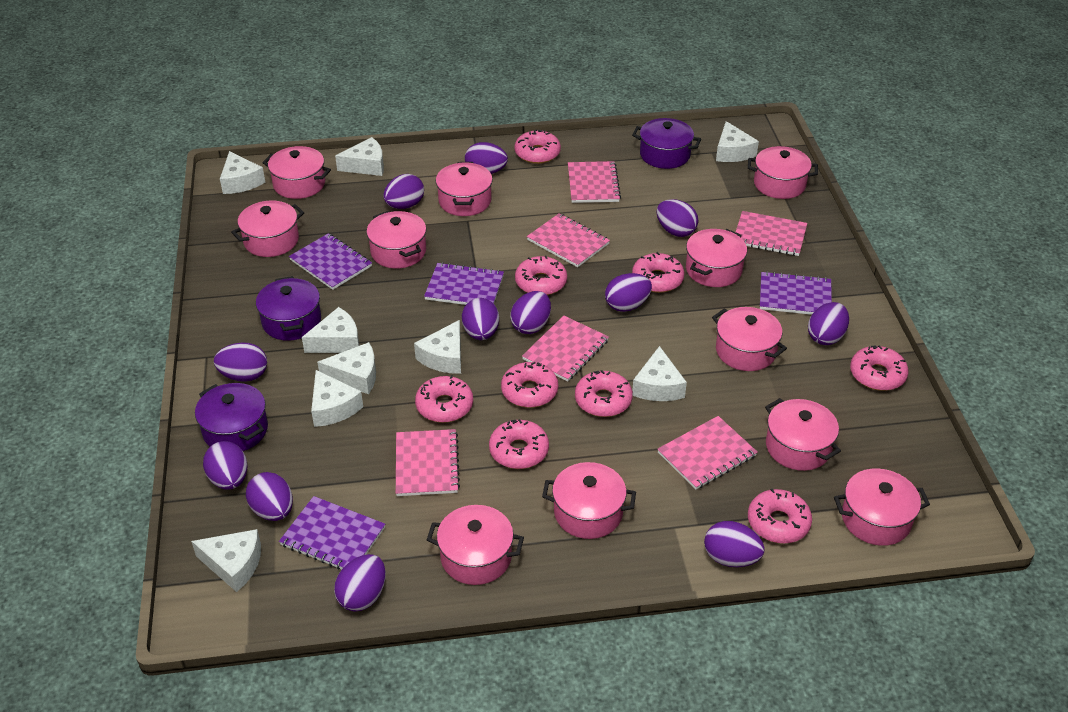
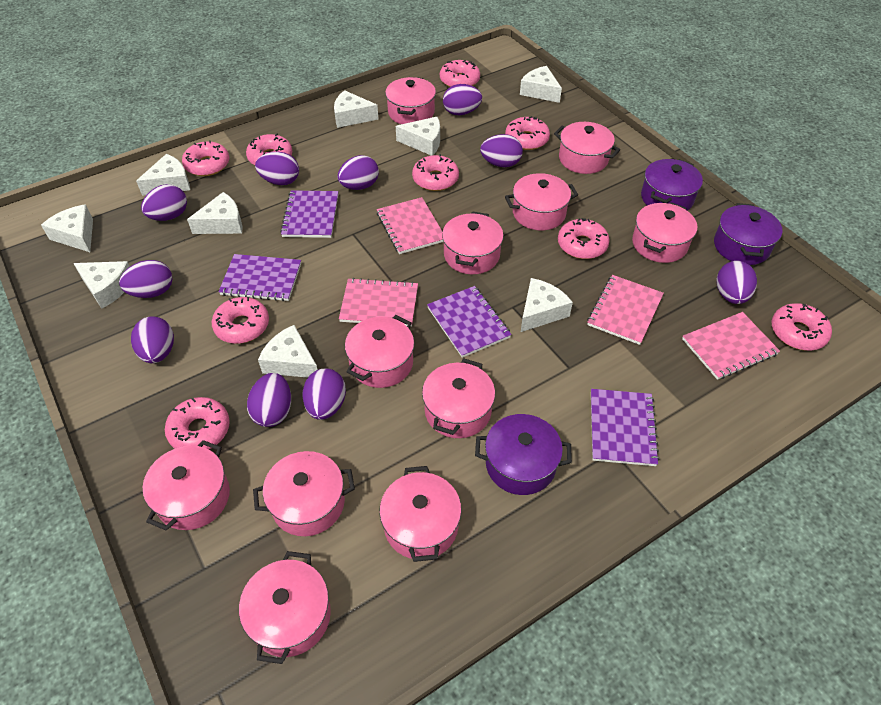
pink notebook: [396,429,460,496] [522,315,609,382] [527,213,610,267] [568,161,621,203] [658,416,757,490] [736,211,807,256] = 6 -> [339,278,418,327] [377,197,444,254] [587,275,664,345] [682,312,780,380] = 4
purple egg: [203,441,247,490] [214,343,267,382] [246,472,293,521] [334,554,386,611] [383,174,424,209] [462,298,499,340] [465,142,508,174] [510,291,551,334] [605,273,652,312] [656,199,698,237] [704,521,765,567] [808,302,849,345] = 12 -> [119,260,172,298] [131,316,174,363] [141,184,187,221] [247,373,291,427] [255,152,299,185] [303,368,346,420] [338,155,379,190] [443,84,482,115] [480,134,523,167] [717,261,757,304] = 10

